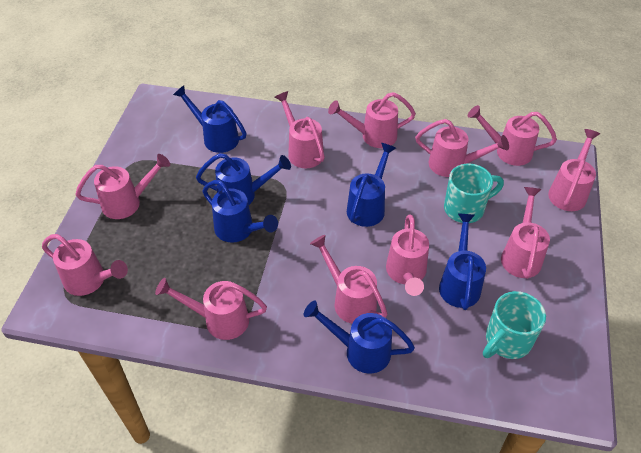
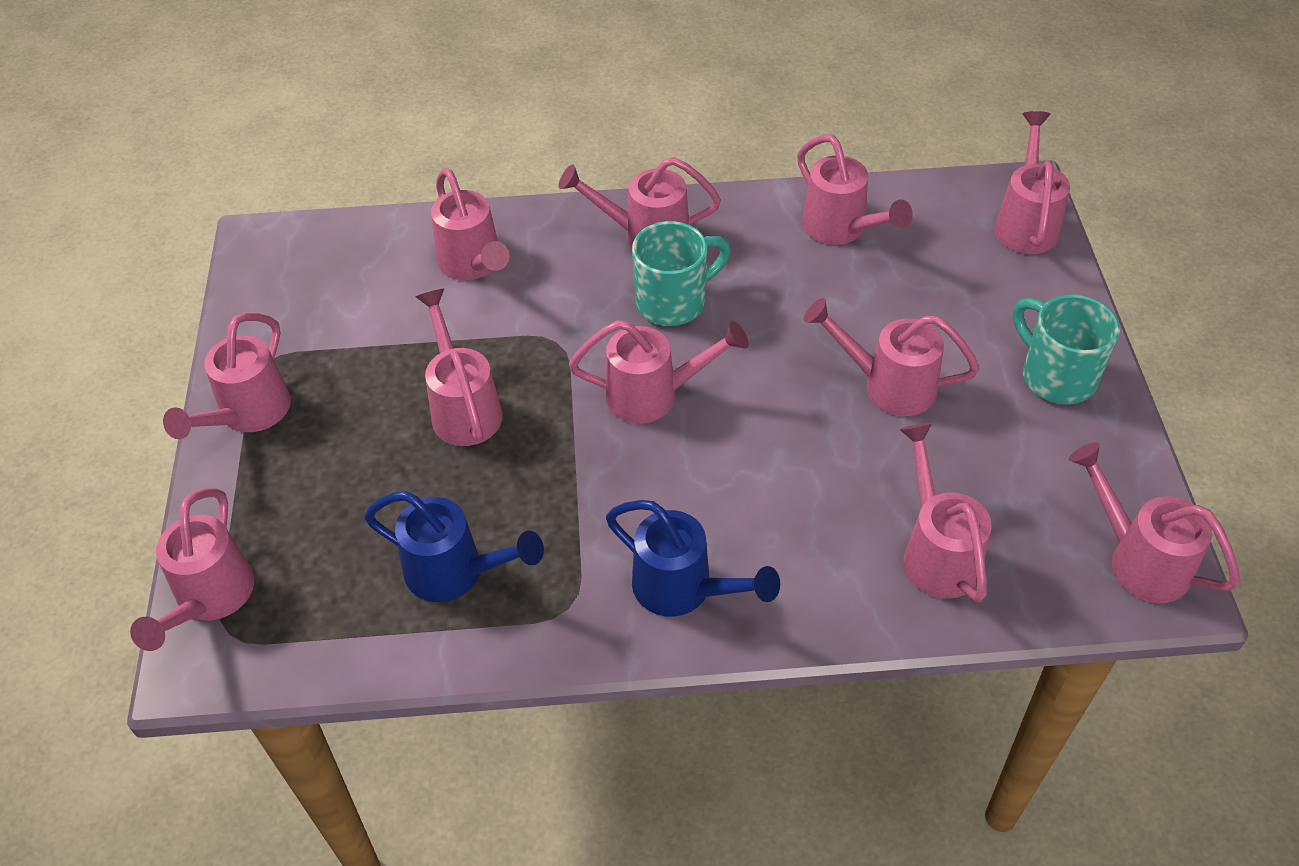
blue watering can: [173,85,247,153] [196,153,291,205] [202,180,278,243] [304,301,415,374] [347,143,396,227] [439,213,486,310] = 6 -> [364,491,544,602] [606,500,780,617] = 2

